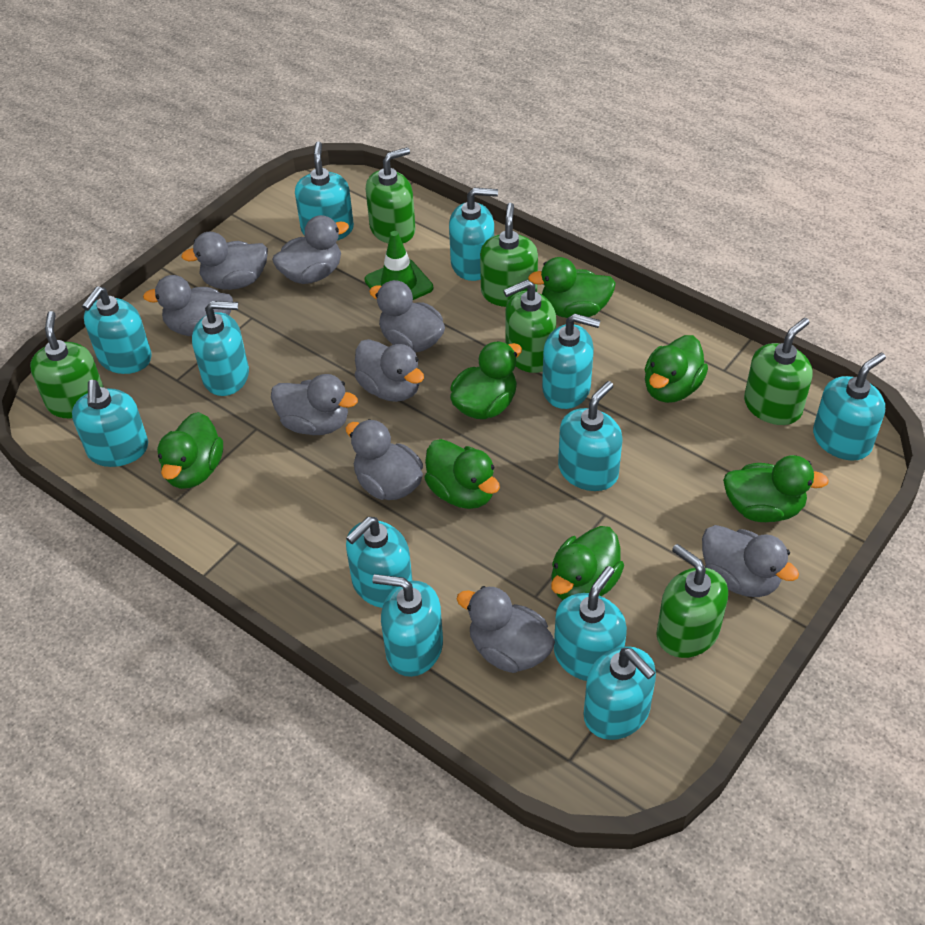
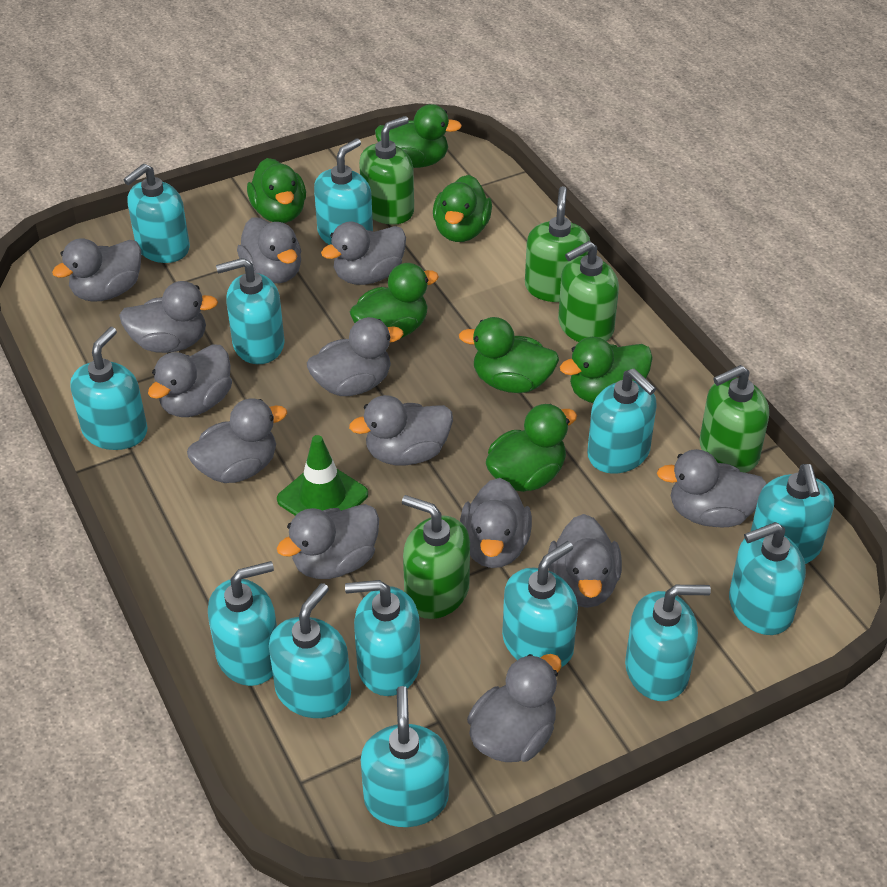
green soap dispenser: [30,311,104,419] [366,147,416,243] [480,203,538,307] [503,280,556,373] [656,544,728,658] [744,318,813,425] = 6 -> [359,116,414,225] [402,495,470,619] [525,186,590,302] [558,241,619,342] [699,365,769,473] = 5
grey duck: [143,275,233,336] [181,232,268,290] [271,374,358,435] [272,215,349,284] [346,419,423,500] [355,339,424,402] [369,280,445,353] [457,586,555,673] [702,525,799,597] = 9 -> [52,238,141,302] [119,281,218,353] [148,344,232,417] [187,399,287,483] [237,217,301,283] [277,504,379,579] [307,317,404,396] [321,221,406,285] [349,395,453,466] [460,478,532,568] [467,654,561,762] [548,514,622,608] [657,449,766,527] = 13
turquoise soap dispenser: [72,380,148,467] [82,286,152,374] [192,301,249,396] [295,142,354,240] [346,517,412,608] [373,574,443,677] [449,188,498,281] [542,314,601,409] [554,566,627,681] [558,381,623,491] [584,646,656,740] [813,353,886,461] = 12 -> [70,327,147,450] [123,164,190,263] [208,561,277,686] [216,258,285,364] [269,583,351,718] [314,139,373,245] [345,580,421,696] [361,686,449,827] [502,541,578,667] [587,368,657,474] [625,585,711,701] [729,522,806,635] [751,464,834,564] = 13

